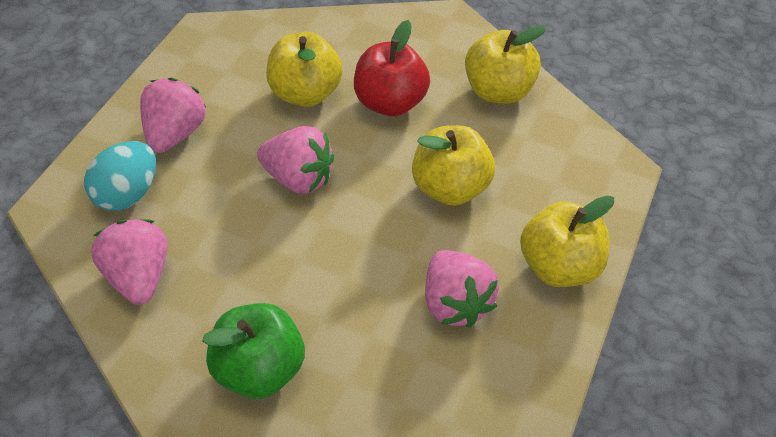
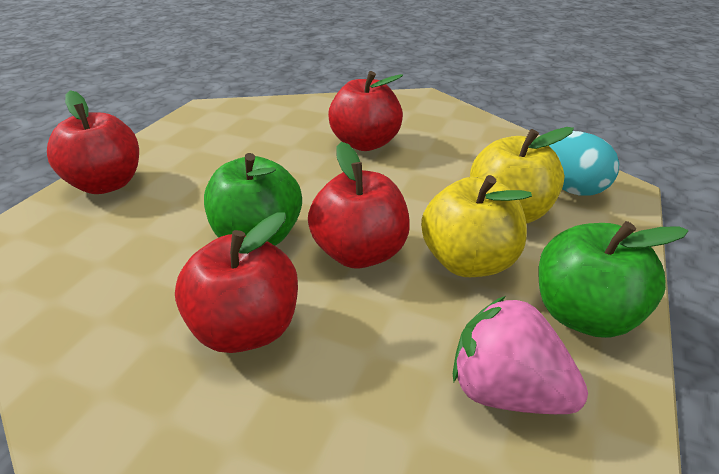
green apple: [202,303,305,399] = 1 -> [204,153,302,246] [538,221,688,338] = 2
pink strawberry: [91,219,167,305] [140,78,206,153] [257,126,334,194] [425,250,499,328] = 4 -> [453,296,588,414] = 1
red apple: [354,20,430,116] = 1 -> [47,90,139,194] [175,212,298,353] [308,142,410,269] [328,71,403,151] = 4
yellow apple: [266,32,343,107] [412,125,495,206] [465,26,546,104] [520,195,614,287] = 4 -> [421,175,532,277] [470,127,574,224] = 2

